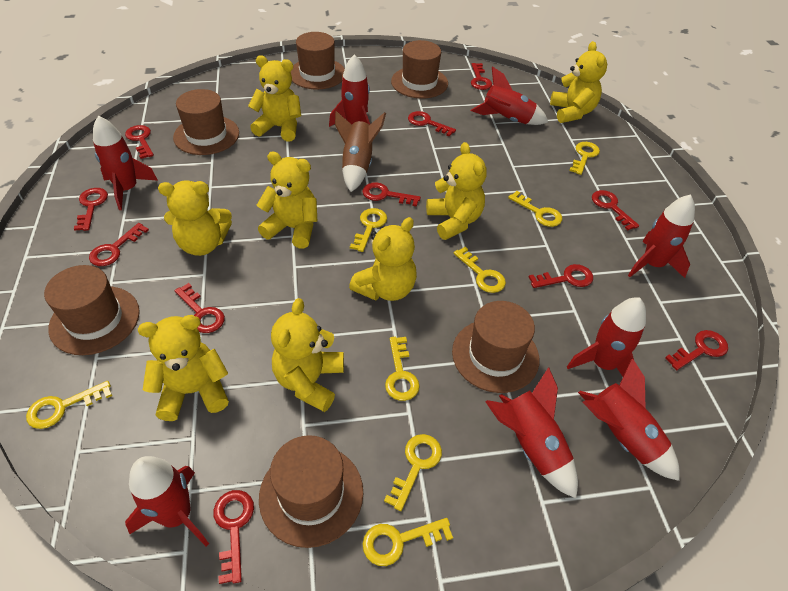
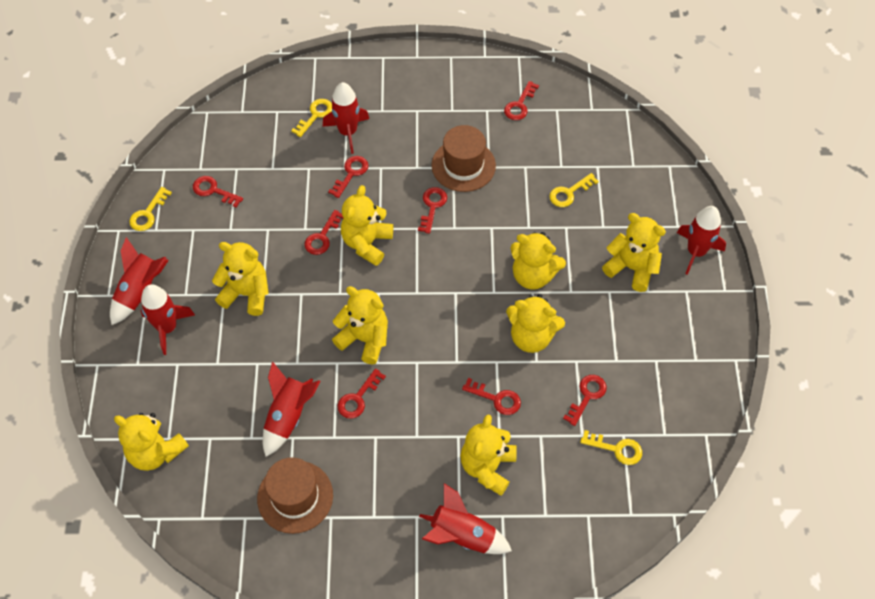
brown hat: [44,265,140,355] [173,89,239,155] [259,435,363,548] [291,32,345,90] [391,40,448,99] [452,301,539,393] = 6 -> [257,457,333,534] [432,125,496,192] = 2
brown rocket: [335,111,386,192] = 1 -> none = 0
red key: [74,188,108,231] [89,223,149,266] [125,125,154,159] [175,283,225,333] [213,490,254,584] [363,182,421,207] [408,111,456,137] [471,63,492,90] [529,264,593,288] [592,190,639,230] [665,330,728,370] = 11 -> [193,176,243,208] [304,210,344,255] [328,156,368,198] [337,368,386,418] [418,187,447,234] [462,378,521,415] [504,81,539,120] [563,375,607,426] = 8
red rocket: [93,116,158,210] [125,456,209,547] [329,54,370,127] [471,66,548,125] [485,367,578,498] [567,297,646,377] [578,358,679,481] [628,194,695,278] = 8 -> [110,237,169,325] [141,284,195,355] [263,361,321,457] [323,82,369,154] [419,483,512,554] [677,206,726,275] = 6
yellow key: [26,381,112,429] [350,208,387,252] [363,518,453,566] [384,434,442,511] [385,337,420,401] [454,247,506,293] [508,191,562,227] [569,142,600,175] = 8 -> [129,187,172,231] [291,99,332,137] [549,173,599,207] [580,430,642,465] = 4

